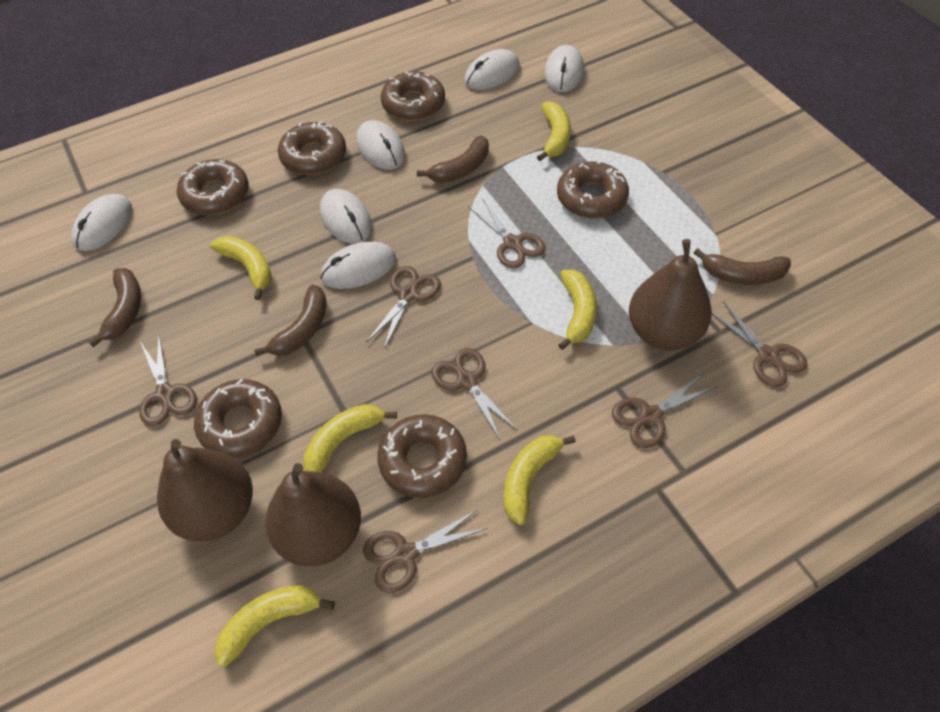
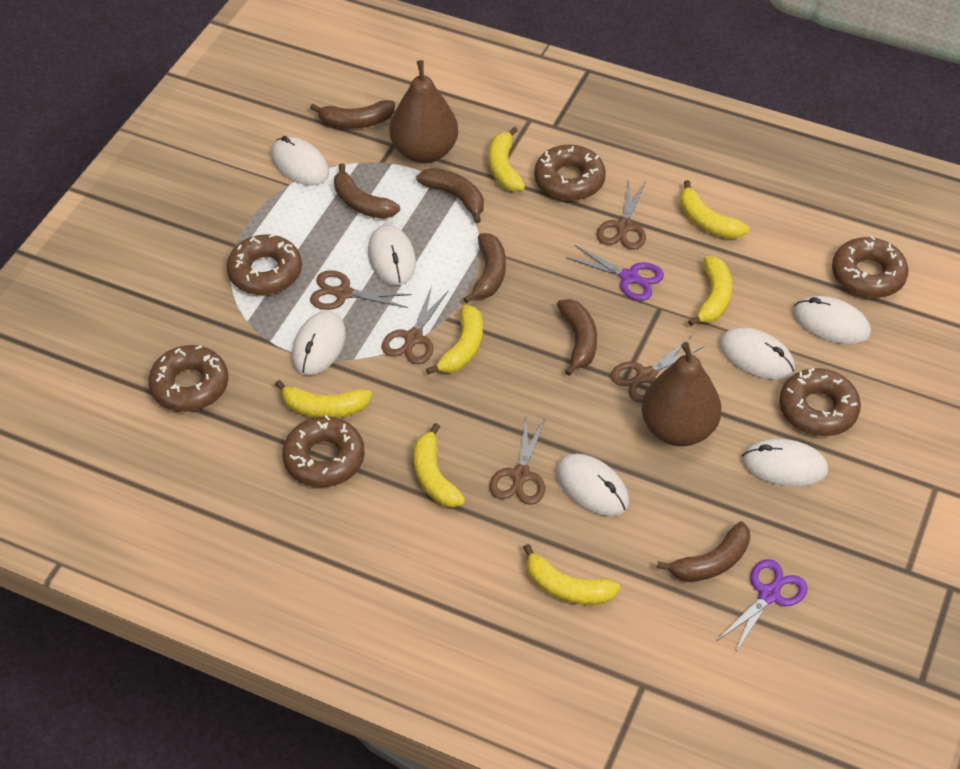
brown banana: [89,268,141,347] [254,284,326,356] [417,135,489,183] [694,248,791,285] = 4 -> [310,100,395,129] [334,164,400,219] [416,168,484,223] [463,233,506,304] [557,299,597,376] [657,521,750,582] = 6
brown pear: [157,439,253,541] [266,463,361,566] [629,239,712,350] = 3 -> [390,60,458,163] [641,342,722,446] = 2
brown scissors: [139,335,197,426] [363,509,487,593] [366,266,441,349] [431,348,518,441] [468,199,546,269] [612,373,718,448] [712,301,807,387] = 7 -> [310,270,412,310] [382,286,449,364] [489,417,545,505] [597,179,646,250] [610,336,705,403] = 5
purple scissors: none = 0 -> [566,245,664,301] [717,559,808,653] = 2
white mouse: [72,194,132,251] [320,189,372,244] [320,242,396,289] [357,120,405,170] [464,49,520,90] [544,45,584,92] = 6 -> [271,136,329,186] [291,311,346,375] [368,225,416,285] [556,454,629,516] [719,327,795,380] [742,438,828,487] [793,296,871,344] = 7
yellow banana: [210,236,272,300] [214,585,335,667] [303,404,397,473] [504,435,576,525] [537,101,571,161] [558,270,597,350] = 6 -> [275,380,372,418] [414,423,465,508] [426,305,483,375] [489,127,525,191] [523,544,620,605] [680,180,749,239] [688,256,732,326] = 7

